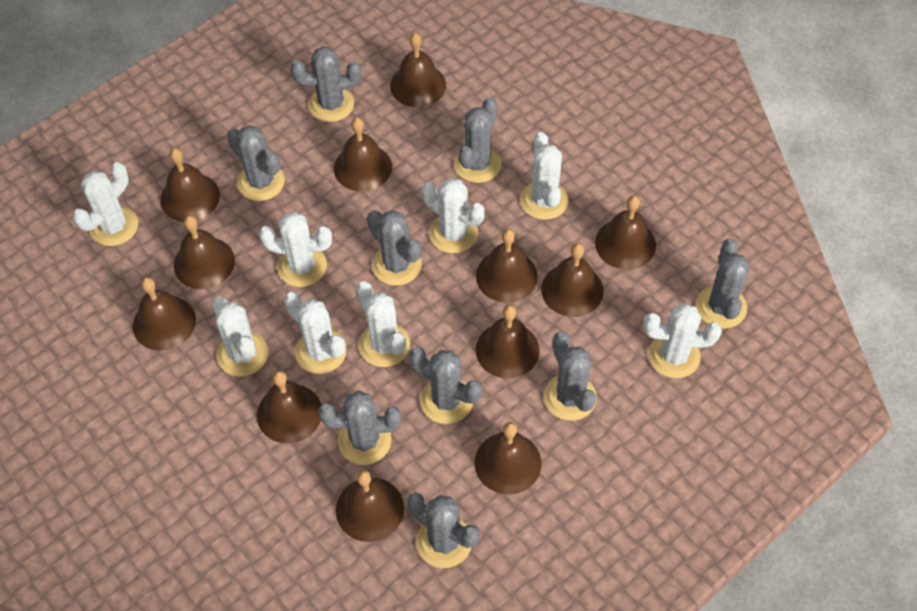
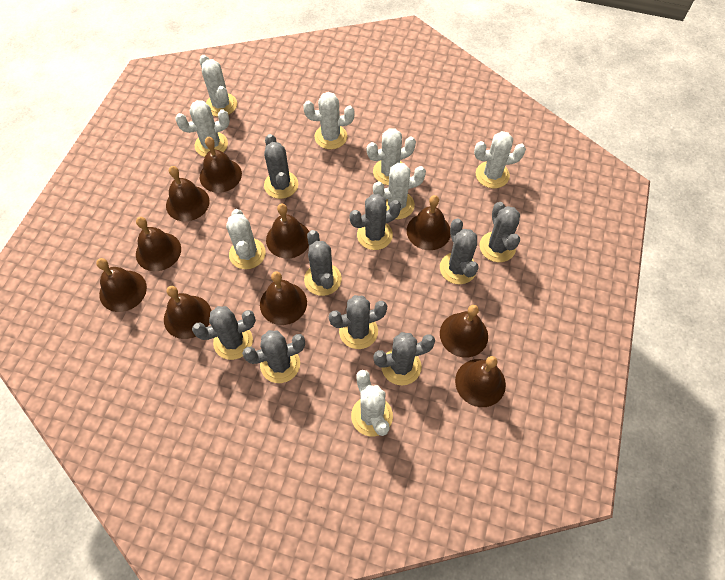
brown bell: [133,277,196,351] [160,148,220,222] [174,215,235,289] [257,371,322,443] [334,117,392,192] [336,470,404,542] [390,33,446,107] [474,422,542,495] [476,229,538,303] [476,305,540,378] [541,243,604,317] [595,196,656,270] = 12 -> [96,258,147,312] [136,217,181,271] [164,286,211,339] [166,166,210,221] [200,137,242,193] [260,271,307,325] [266,204,309,259] [407,195,451,250] [440,305,488,358] [455,356,506,407] = 10

